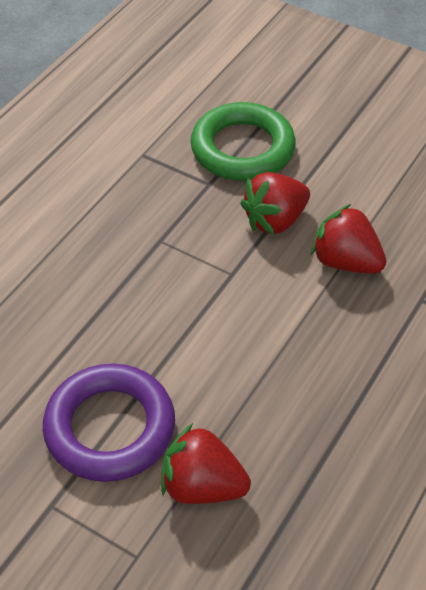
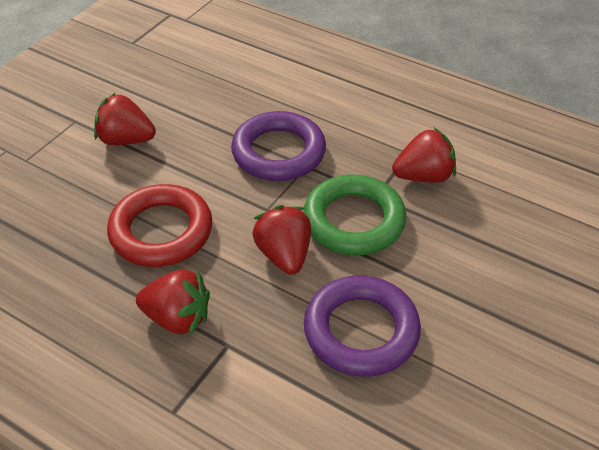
purple ring: [43,364,175,482] = 1 -> [231,111,326,181] [304,275,421,377] = 2
red ring: none = 0 -> [107,184,212,267] = 1
red strawberry: [161,423,251,504] [240,172,310,235] [311,204,386,274] = 3 -> [94,93,156,145] [136,270,210,336] [252,205,311,275] [392,128,456,182] = 4

